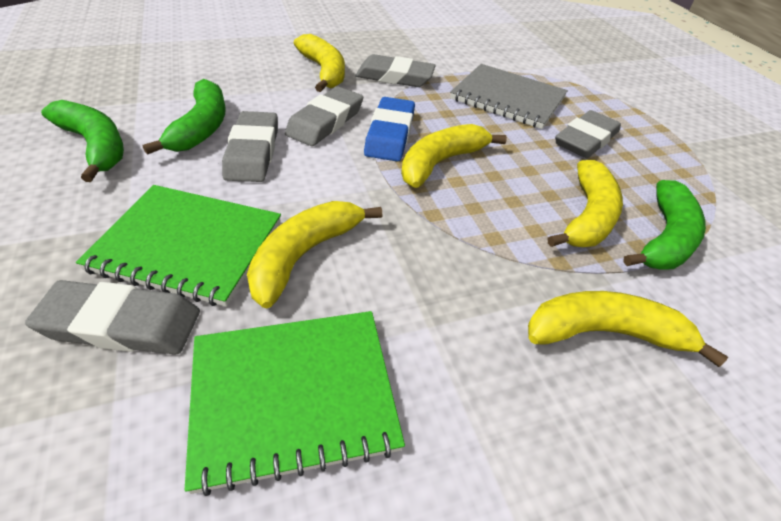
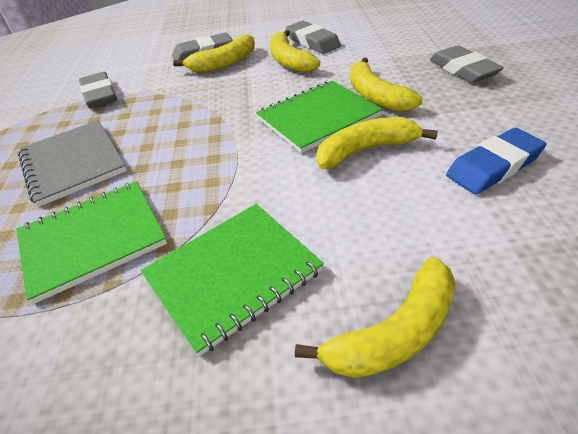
green banana: [41,100,124,182] [143,79,226,155] [623,180,706,269] = 3 -> none = 0
green notebook: [76,185,281,307] [185,311,405,496] = 2 -> [16,181,167,304] [141,204,324,356] [256,80,383,153] = 3
grey eraser: [25,280,200,355] [222,111,278,182] [285,86,363,146] [355,54,436,87] [555,110,621,158] = 5 -> [79,72,117,109] [172,33,233,60] [286,21,341,54] [430,45,504,83] = 4

